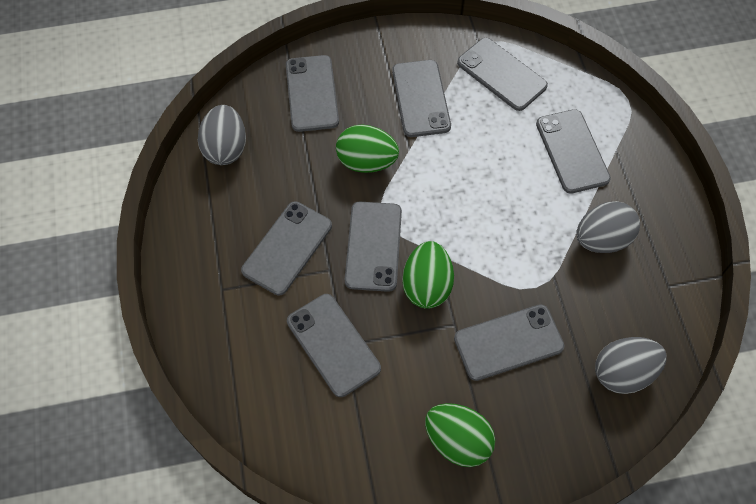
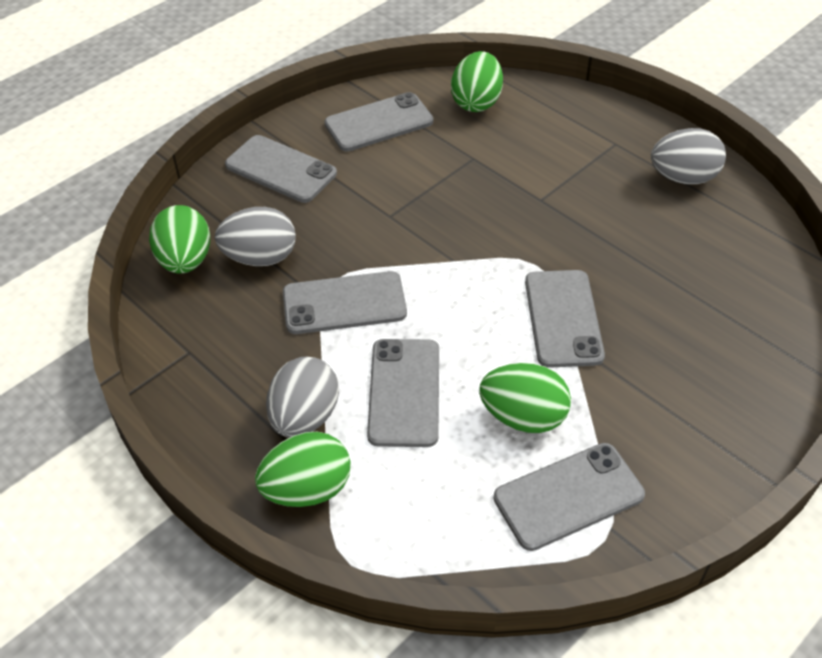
green egg: [336,124,399,173] [402,241,454,309] [425,403,495,467] = 3 -> [149,205,210,274] [255,432,351,507] [451,51,503,112] [479,363,571,433] = 4
grey phone: [241,201,332,295] [286,55,339,132] [287,294,381,397] [345,202,402,292] [392,60,451,137] [454,304,565,381] [457,38,548,111] [536,109,611,194] = 8 -> [225,135,337,203] [283,271,407,334] [324,92,433,152] [367,339,439,447] [494,443,645,551] [525,270,605,368] = 6

